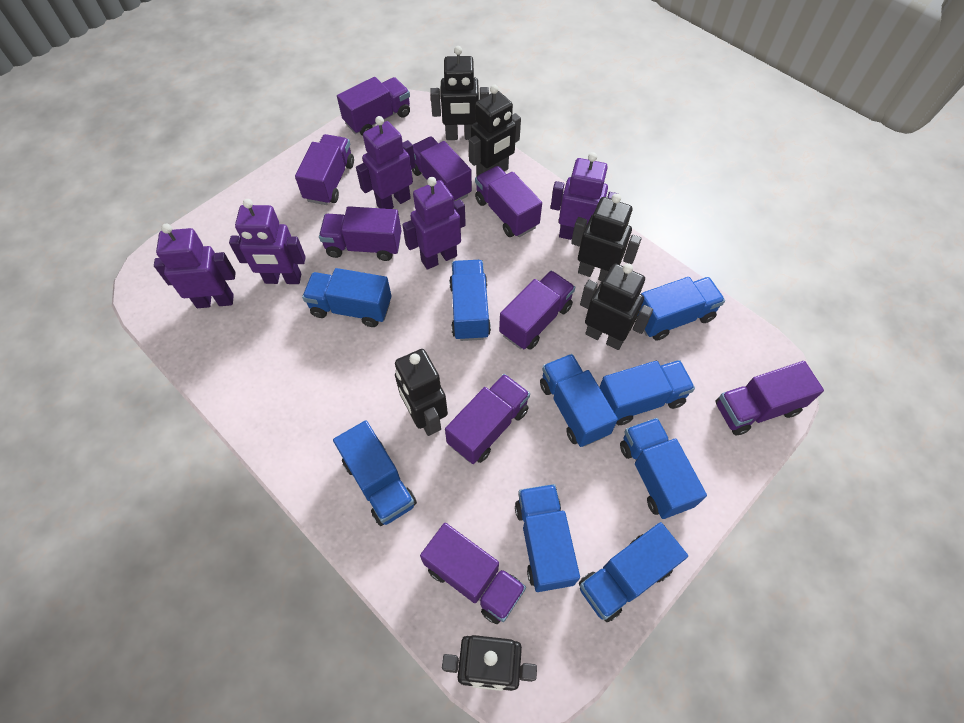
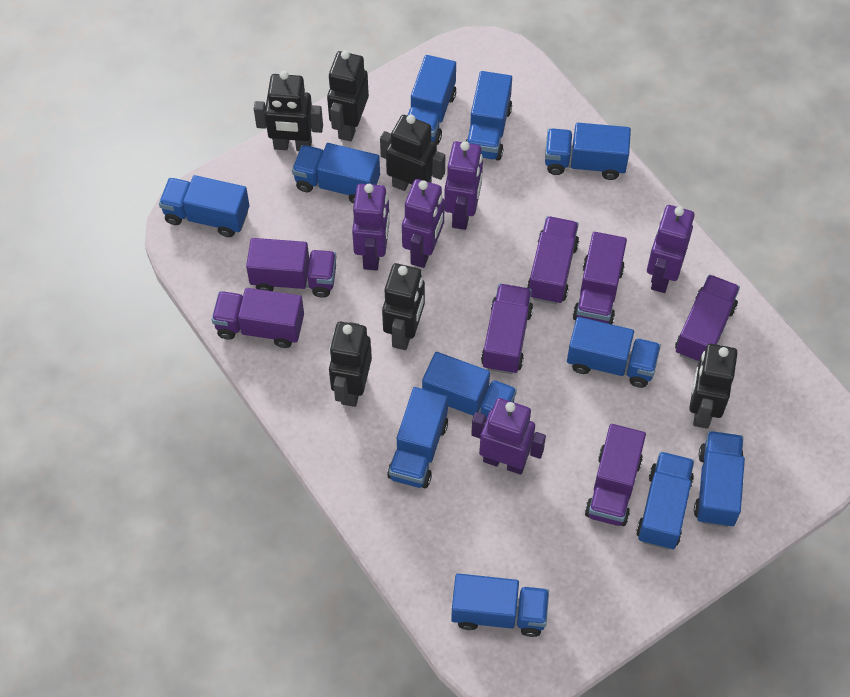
blue truck: [302,268,392,327] [333,421,417,526] [449,260,491,341] [515,484,580,592] [540,354,618,447] [579,522,688,622] [599,360,695,425] [620,418,707,519] [637,277,725,341] = 9 -> [159,175,250,237] [292,143,380,204] [387,387,448,488] [407,55,456,145] [422,352,517,419] [451,573,549,637] [466,71,512,161] [545,123,631,180] [567,317,661,388] [636,452,694,550] [694,431,745,527] = 11
purple truck: [295,134,354,205] [319,206,401,261] [337,77,410,136] [411,136,472,201] [420,523,526,624] [445,374,530,464] [475,166,542,237] [499,271,575,350] [716,361,824,436] = 9 -> [212,288,304,348] [246,238,336,298] [481,284,533,374] [527,216,579,304] [573,232,627,324] [585,424,646,526] [675,275,740,363] = 7

